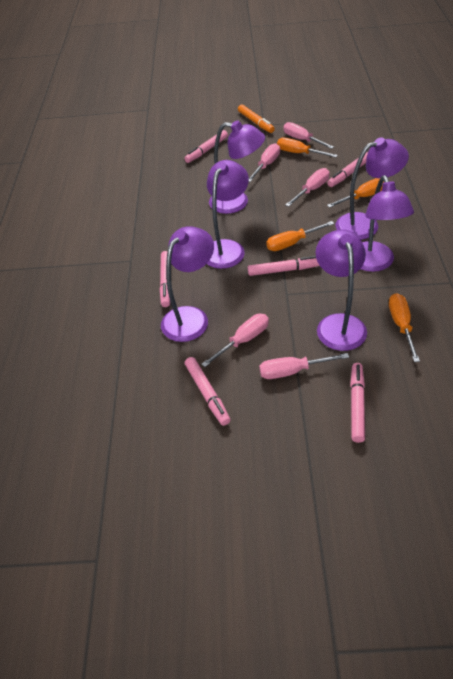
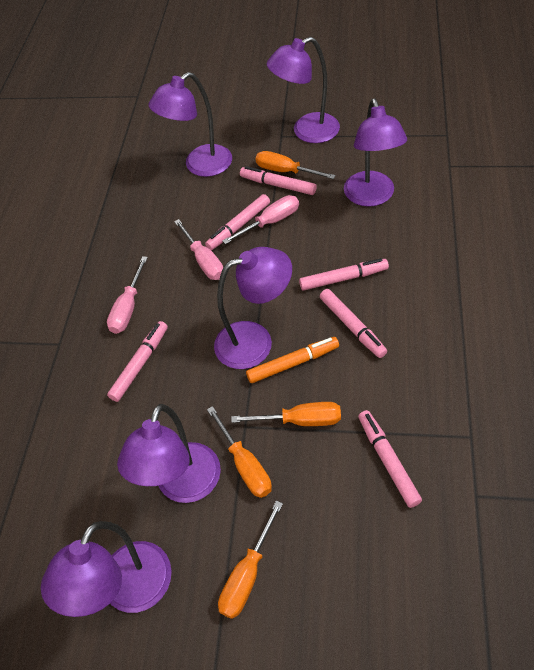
pink screwdriver: [201,314,269,367] [249,143,280,182] [259,353,349,379] [283,122,334,149] [285,168,330,207] = 5 -> [107,256,148,334] [174,219,223,280] [222,195,299,245] = 3

